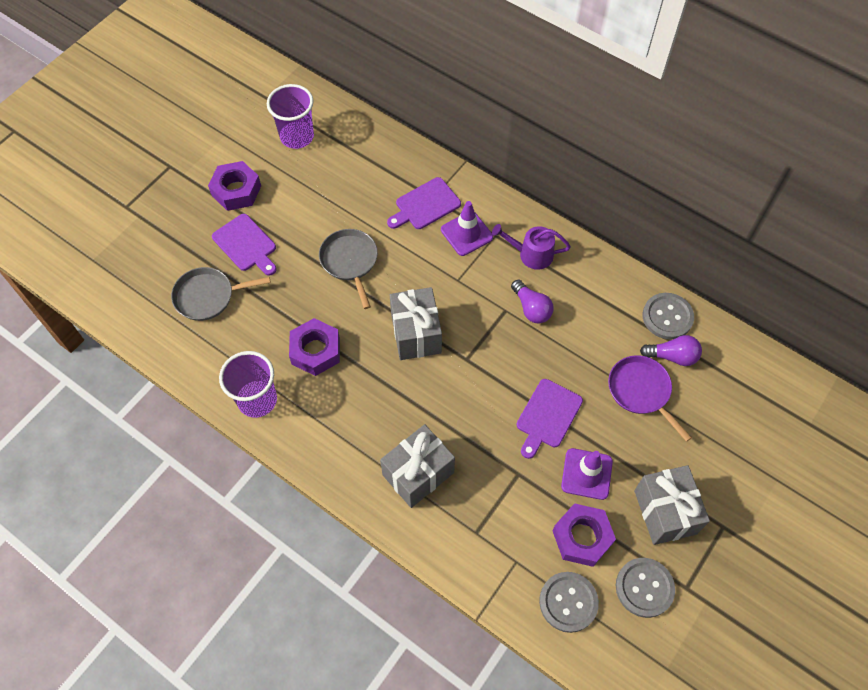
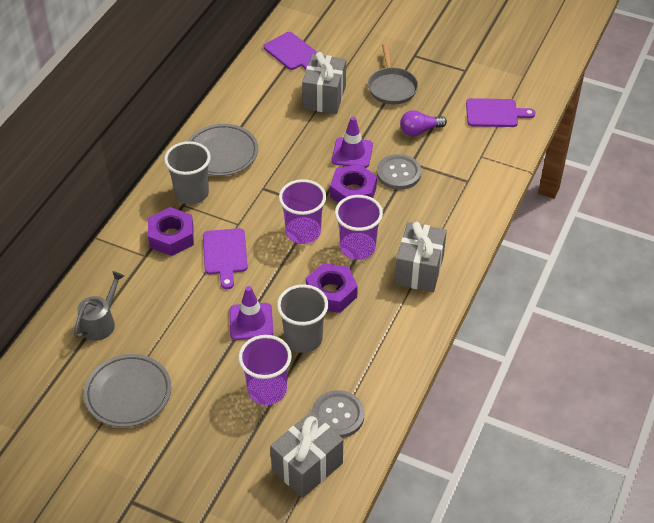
grey button: [539,572,599,633] [616,558,675,618] [643,293,694,340] = 3 -> [312,390,365,438] [377,154,421,190] = 2
grey cup: none = 0 -> [164,141,211,205] [277,284,328,353] = 2
grey pan: [171,267,271,321] [319,229,378,309] = 2 -> [368,44,418,104] = 1
grey plate: none = 0 -> [84,354,171,427] [188,124,258,176] = 2
grey watering can: none = 0 -> [74,271,124,341] = 1
purple cup: [219,351,277,418] [267,84,314,149] = 2 -> [238,335,292,405] [279,179,326,244] [335,195,383,260] = 3
purple light bulb: [511,280,554,323] [640,335,702,366] = 2 -> [400,110,447,136] = 1
purple pan: [608,355,692,442] = 1 -> none = 0
purple watering can: [492,224,571,270] = 1 -> none = 0

